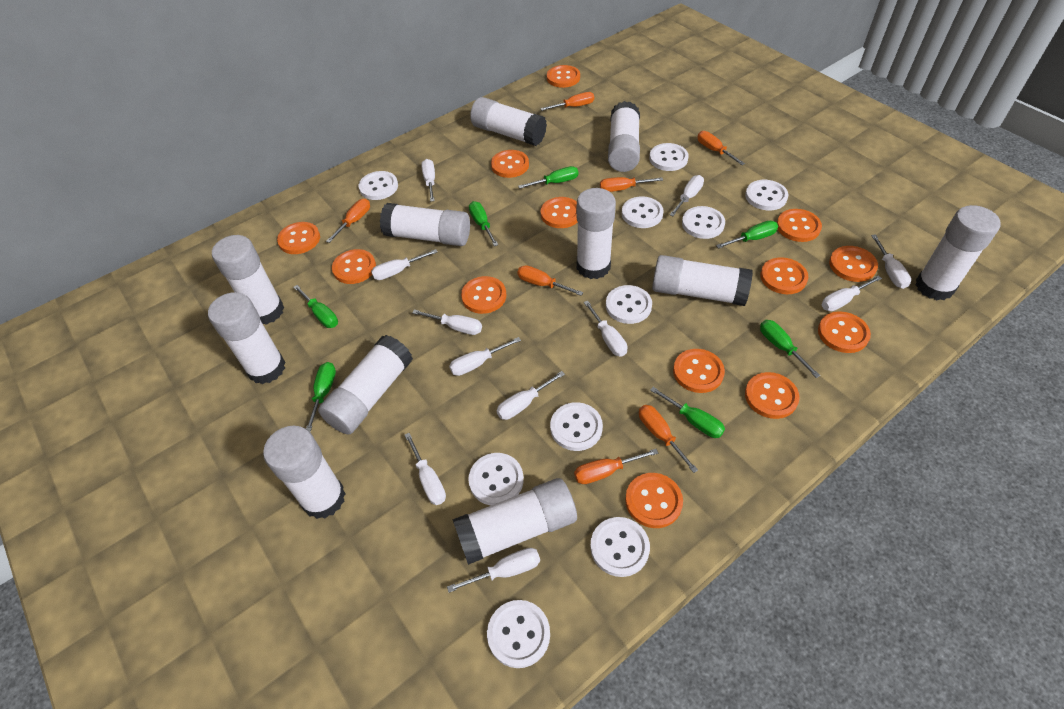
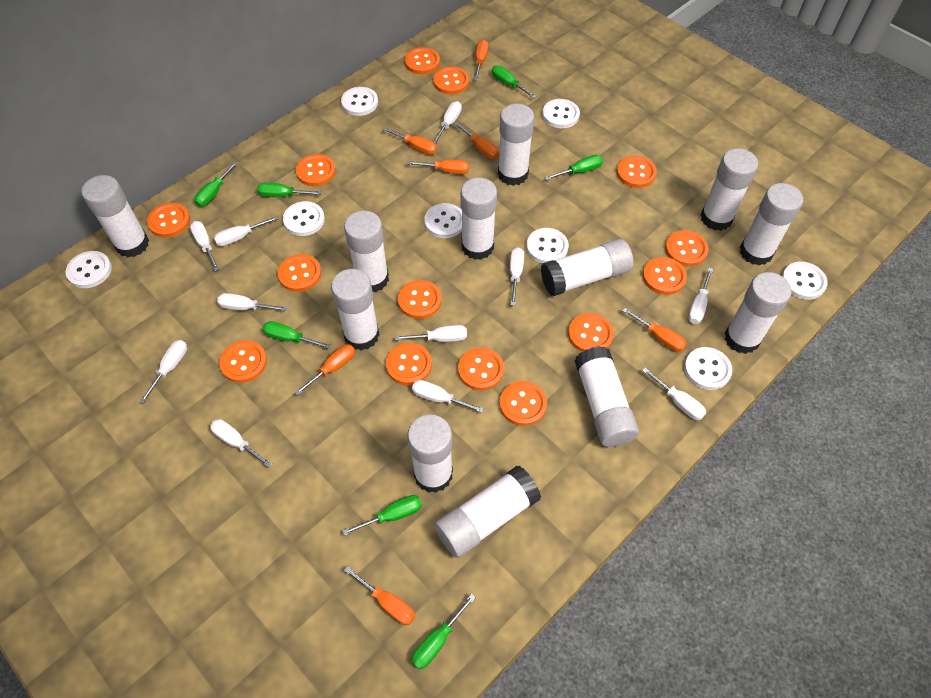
orange button: [277,222,320,254] [332,249,376,284] [461,276,506,314] [491,150,529,178] [541,197,578,228] [547,65,580,88] [625,473,683,528] [673,349,725,393] [745,372,800,419] [760,257,808,294] [777,209,822,242] [818,311,871,353] [829,246,878,282] = 13 -> [147,203,190,238] [219,340,267,383] [277,254,321,292] [296,154,336,186] [386,343,432,385] [398,280,442,319] [405,47,440,75] [433,66,469,95] [458,348,504,391] [500,381,547,426] [568,313,614,352] [616,156,657,188] [643,257,687,295] [665,230,709,267] = 14
white button: [359,171,398,200] [468,453,524,505] [487,600,550,668] [550,402,603,451] [590,517,650,577] [606,285,652,324] [622,196,663,228] [649,143,689,171] [682,206,725,239] [745,180,788,210] = 10 -> [66,251,112,288] [283,201,325,236] [341,87,378,116] [424,203,462,238] [526,228,569,263] [542,99,580,128] [684,347,732,390] [782,262,828,300] = 8
white glue stick: [208,292,286,384] [212,235,284,325] [263,426,346,519] [318,335,413,435] [380,203,470,246] [452,478,577,565] [470,97,547,146] [576,188,616,279] [608,101,640,172] [652,255,753,306] [915,205,1001,300] = 11 -> [82,175,149,257] [331,269,379,351] [344,210,389,292] [407,414,453,493] [434,466,541,558] [461,177,497,260] [498,104,535,186] [541,239,634,296] [574,346,639,447] [701,148,758,231] [725,272,792,354] [740,183,803,266] = 12

